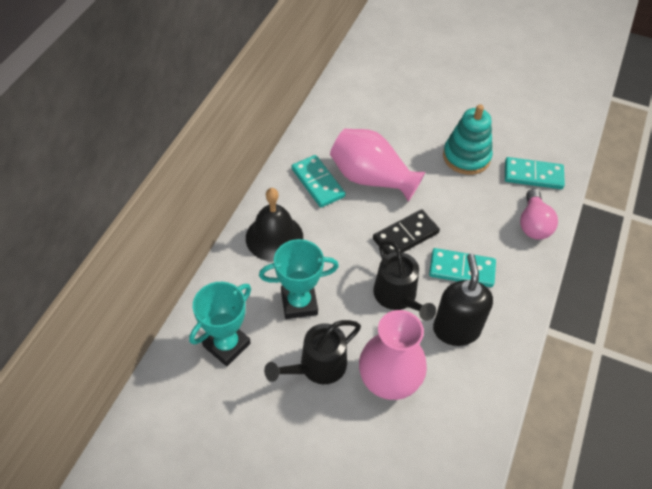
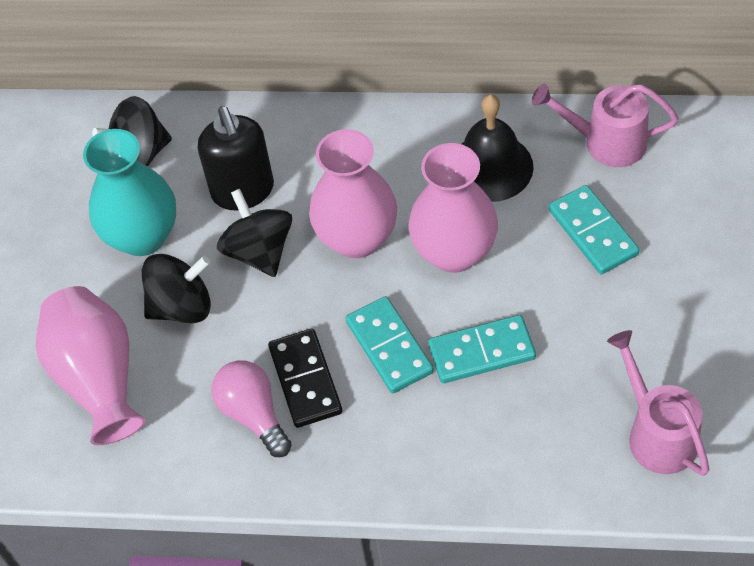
black spinning top: none = 0 -> [92,96,172,166] [142,254,211,324] [217,189,292,277] = 3
black watering can: [264,320,361,384] [373,240,436,321] = 2 -> none = 0
pink vase: [330,129,425,202] [359,310,427,400] = 2 -> [36,286,146,445] [309,129,397,258] [408,143,498,273] = 3
pink watering can: none = 0 -> [532,84,678,167] [607,330,709,476] = 2
turquoise stacking toy: [443,104,493,175] = 1 -> none = 0
turquoise trophy: [189,282,251,366] [259,239,339,319] = 2 -> none = 0
turquoise vase: none = 0 -> [83,129,176,256] = 1

